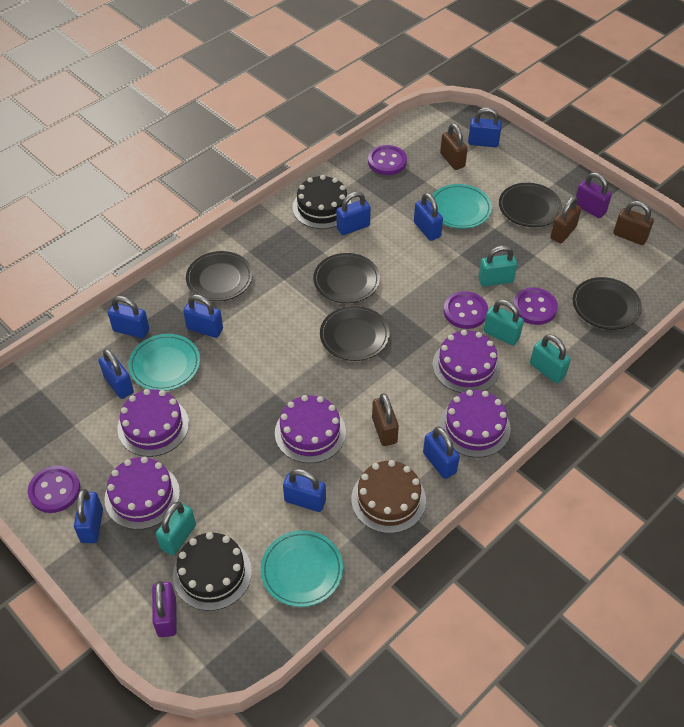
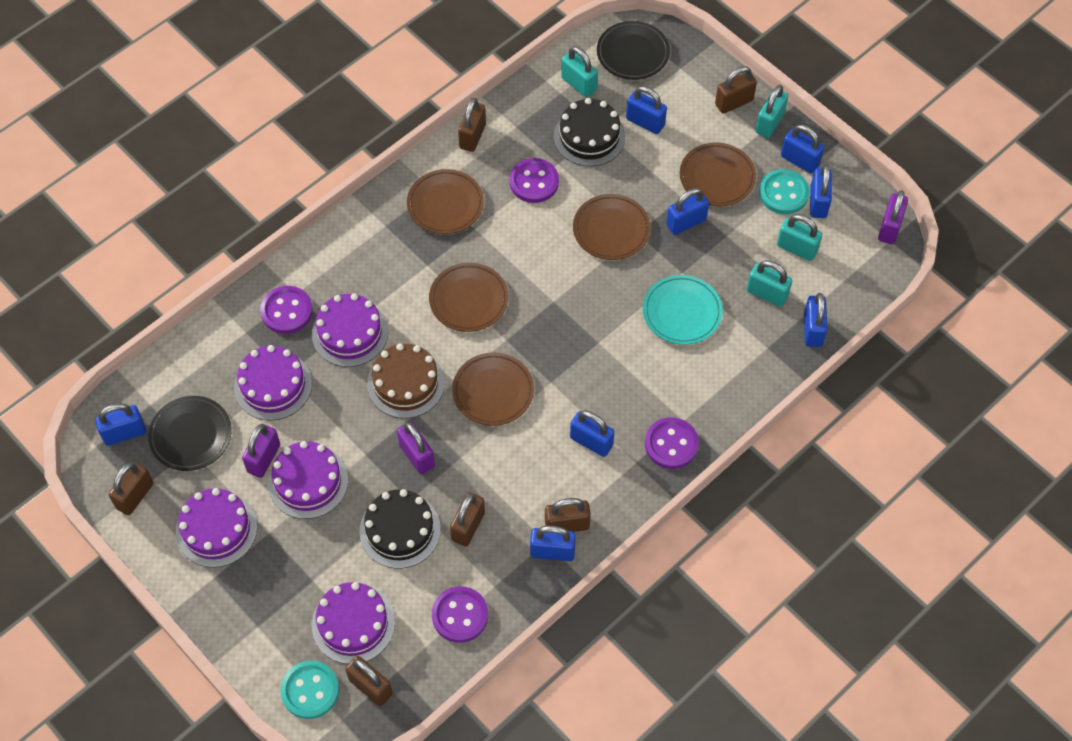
black plate: [186,251,253,301] [313,253,380,303] [320,306,390,361] [499,183,562,227] [573,277,642,330] = 5 -> [148,396,232,471] [597,21,670,80] = 2
blue padlock: [74,489,103,543] [99,349,134,399] [108,296,149,338] [183,294,223,338] [283,469,326,512] [336,192,371,235] [414,193,443,241] [423,427,460,479] [468,107,502,147] = 9 -> [95,403,146,446] [530,526,576,561] [570,410,614,457] [626,86,667,134] [666,188,709,235] [781,125,824,174] [804,293,828,347] [810,164,832,218] = 8
brown padlock: [372,393,399,446] [440,123,468,170] [550,196,581,243] [613,201,654,245] = 4 -> [109,462,153,515] [345,656,393,706] [450,492,485,547] [458,98,486,152] [545,498,591,532] [715,66,757,114] = 6
brown plate: none = 0 -> [407,169,484,234] [429,263,508,332] [452,352,534,426] [573,194,651,260] [680,142,756,207] = 5
purple padlock: [152,581,177,637] [576,172,612,218] = 2 -> [242,424,280,478] [397,422,435,474] [878,190,908,244] = 3
turquoise button: none = 0 -> [280,661,339,719] [759,169,810,214] = 2
turquoise plate: [128,334,200,391] [260,530,343,607] [429,184,492,229] = 3 -> [643,275,723,345] = 1

